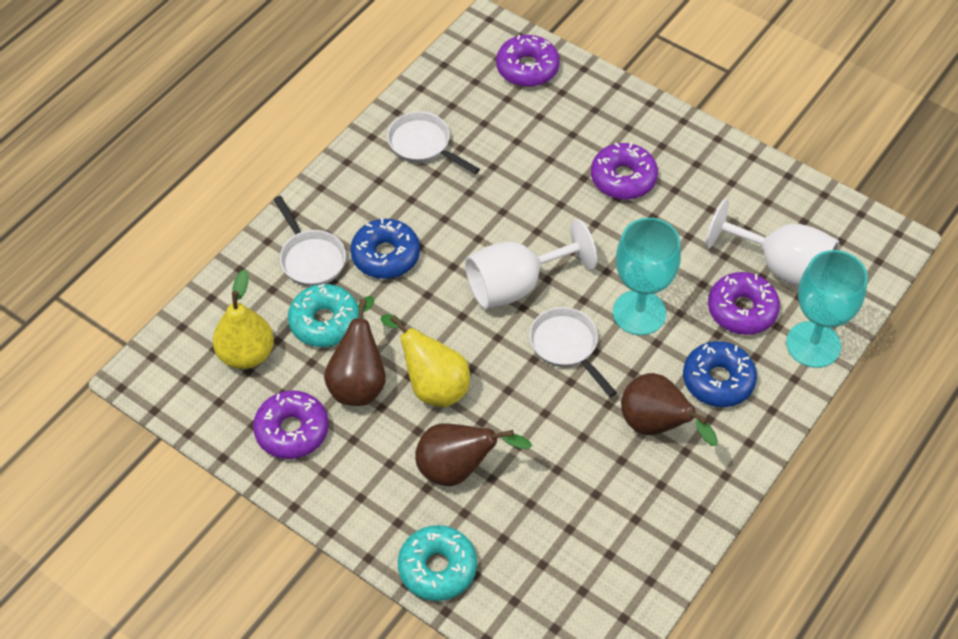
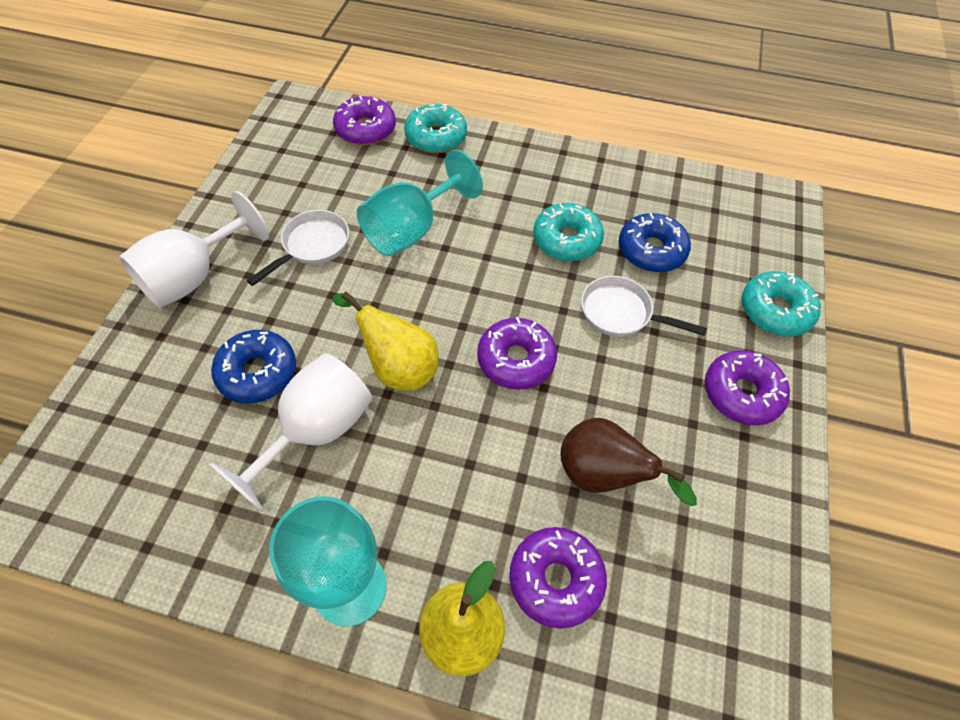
brown pear: [324,296,386,406] [415,423,532,486] [621,373,718,446] = 3 -> [561,418,697,506] = 1
turquoise donut: [288,284,359,347] [398,525,477,601] = 2 -> [404,104,467,153] [533,203,604,261] [741,271,821,337] = 3
white pan: [274,196,346,287] [387,111,480,174] [529,307,617,397] = 3 -> [247,210,349,286] [581,276,707,337] = 2

